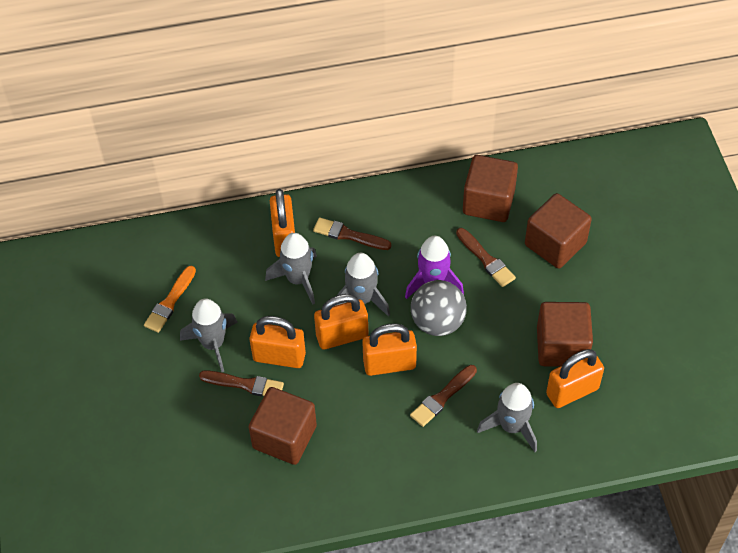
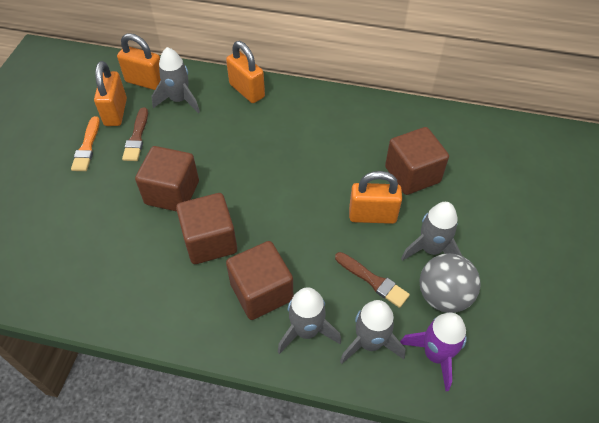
brown brush: [199,371,284,397] [313,217,391,250] [410,365,477,427] [456,228,516,287] = 4 -> [122,108,148,161] [335,252,410,308] = 2
orange padlock: [250,316,306,368] [270,189,295,257] [314,294,368,349] [362,323,417,376] [546,349,604,408] = 5 -> [94,61,127,126] [117,33,161,90] [226,41,265,103] [349,171,402,224] = 4

